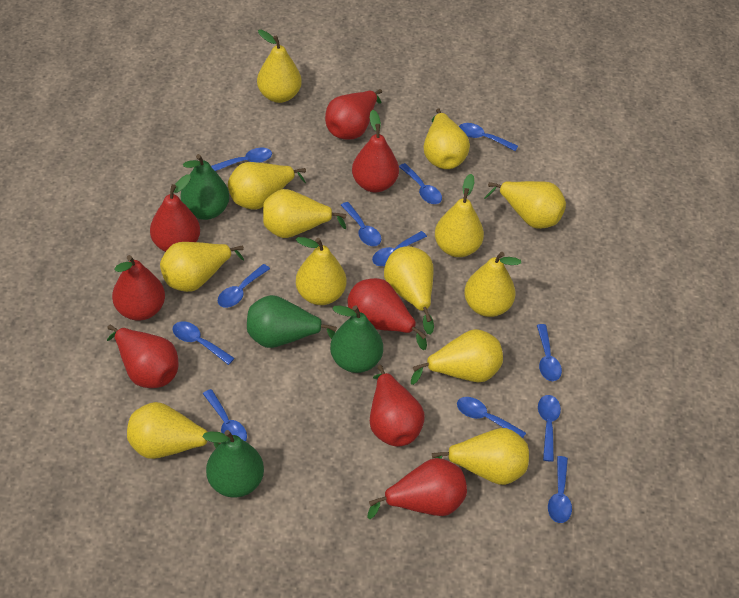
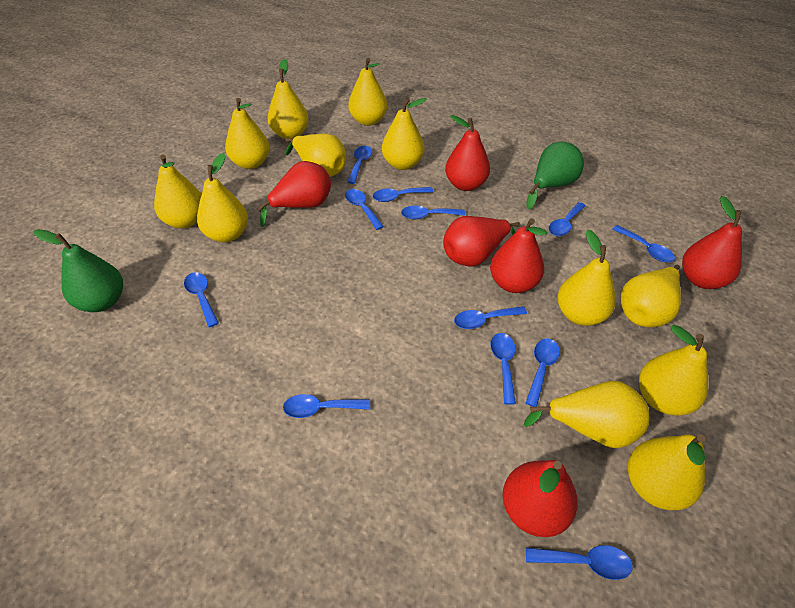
green pear: [181,154,229,220] [202,430,264,497] [247,295,337,348] [330,305,383,373] = 4 -> [34,229,123,312] [527,142,584,209] = 2
red pear: [107,325,178,388] [112,255,165,321] [150,174,200,252] [325,89,382,140] [347,278,427,350] [352,110,399,192] [368,458,467,519] [370,365,425,447] = 8 -> [257,161,331,227] [443,216,520,267] [445,115,490,191] [490,218,547,293] [503,460,578,537] [682,196,742,289] = 6
yellow pear: [127,402,221,459] [160,242,244,292] [228,162,306,209] [257,30,302,103] [263,189,346,238] [296,237,346,305] [384,246,434,335] [411,329,503,385] [424,108,470,169] [432,428,529,485] [435,174,484,257] [464,252,521,317] [484,181,566,229] = 13 -> [154,155,202,228] [197,153,248,242] [225,98,270,169] [268,59,309,139] [286,134,346,177] [348,58,387,126] [382,98,427,170] [524,381,649,448] [558,230,616,326] [620,265,681,327] [628,434,706,510] [639,325,708,416] = 12

